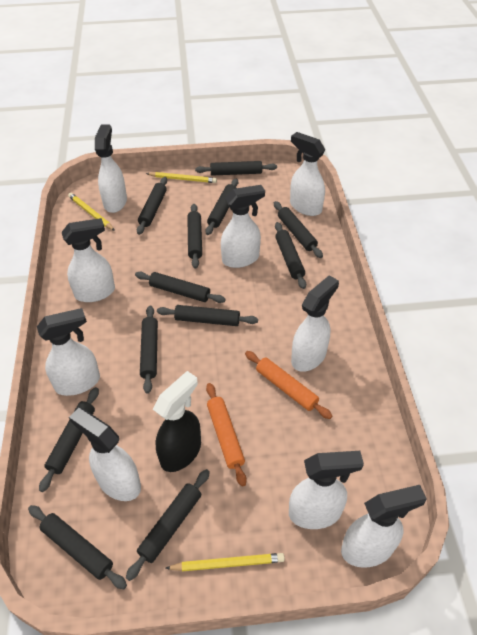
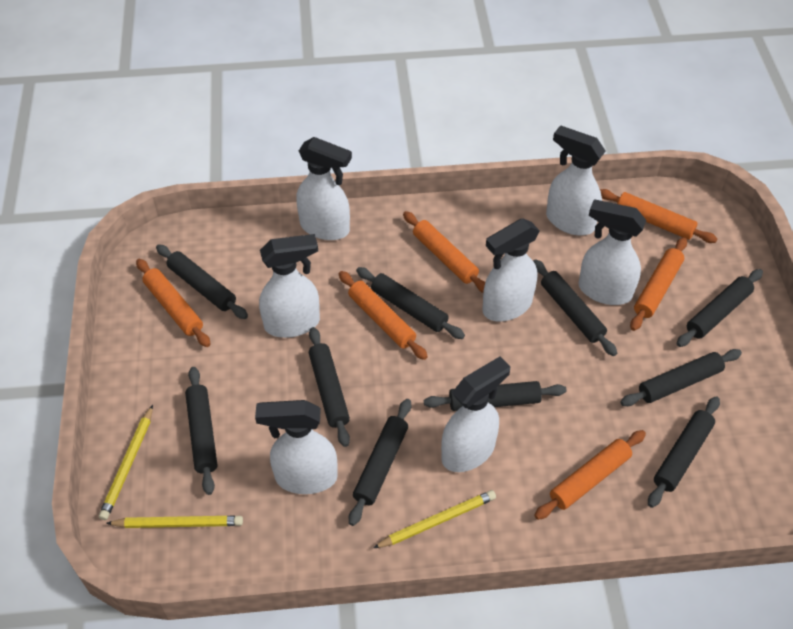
black rolling pin: [28,505,127,589] [39,387,99,492] [126,469,210,581] [135,272,226,303] [137,177,167,235] [140,306,158,394] [157,305,258,326] [187,204,202,269] [195,161,277,176] [205,178,238,235] [274,201,323,258] [275,222,306,289] = 12 -> [156,244,248,319] [185,367,218,495] [309,327,350,447] [349,399,411,526] [356,267,465,339] [424,381,567,411] [533,259,617,356] [620,349,742,406] [648,396,720,508] [677,269,763,347] = 10
black spray bottle: [153,371,201,472] = 1 -> none = 0
orange rolling pin: [206,383,247,486] [245,351,332,419] = 2 -> [136,259,211,347] [339,271,428,360] [403,211,485,293] [534,430,646,520] [600,189,718,243] [630,237,687,331] = 6
white spray bottle: [37,308,100,396] [62,218,115,302] [69,408,141,501] [95,124,127,213] [221,185,265,268] [289,451,364,529] [290,132,325,216] [291,275,339,372] [341,485,427,568] = 9 -> [255,400,338,494] [259,234,320,338] [296,137,352,240] [441,356,510,472] [482,218,540,322] [546,125,606,235] [578,199,646,305] = 7

